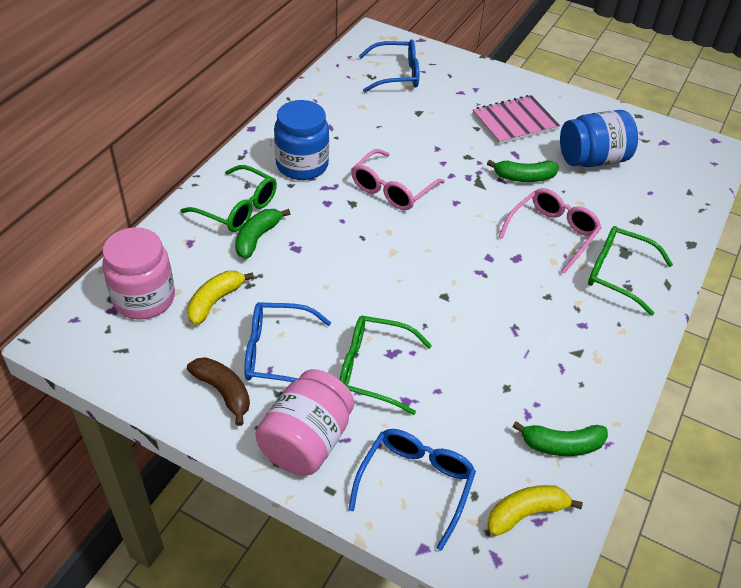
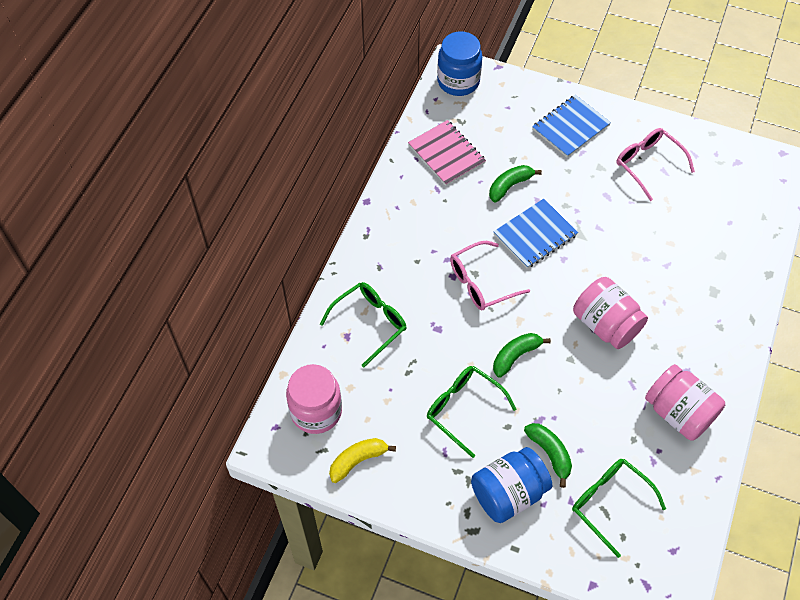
blue glasses: [244,302,331,382] [348,429,476,551] [359,39,419,93] = 3 -> none = 0
blue notebook: none = 0 -> [493,199,578,268] [532,95,611,157] = 2
brown banana: [187,357,250,426] = 1 -> none = 0
pink jar: [102,227,175,320] [255,369,354,476] = 2 -> [286,364,342,434] [573,277,648,349] [645,364,725,441] = 3
yellow banana: [187,271,254,325] [487,485,583,536] = 2 -> [329,438,396,483] = 1

